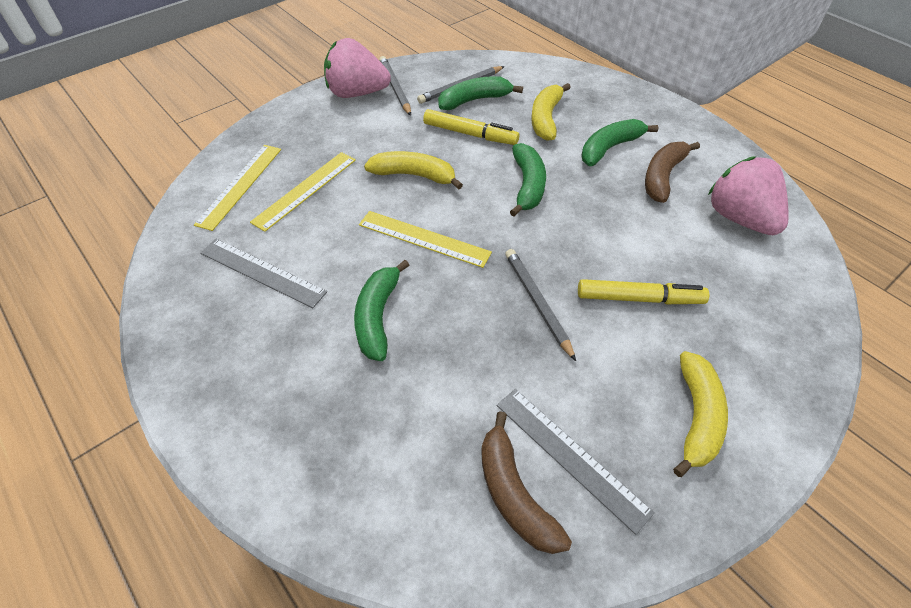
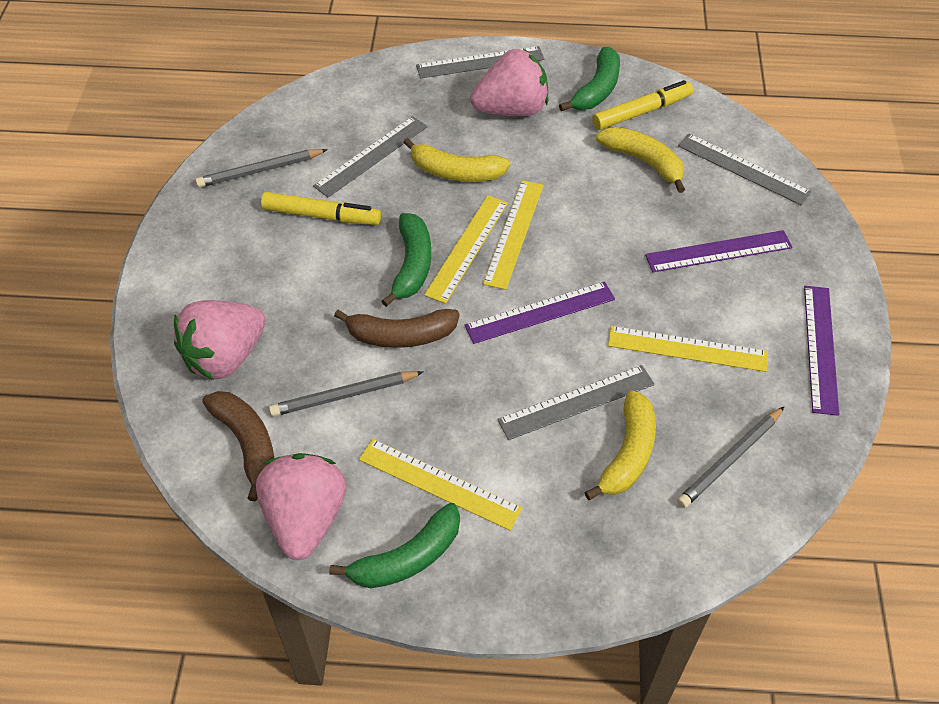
green banana: [354,260,409,361] [438,76,523,110] [510,143,546,216] [581,119,658,166] = 4 -> [329,503,460,588] [382,213,431,307] [559,47,620,111] = 3
grey ruler: [200,239,327,308] [497,389,655,535] = 2 -> [313,116,428,198] [416,46,544,79] [497,365,655,440] [678,134,812,205] = 4
pink strawberry: [324,38,391,98] [708,156,789,235] = 2 -> [174,300,265,380] [256,453,347,560] [471,49,548,116] = 3
purple ruler: none = 0 -> [465,282,615,344] [645,230,793,272] [804,286,839,416] = 3
yellow ruler: [194,145,281,231] [250,152,356,232] [359,211,492,268] = 3 -> [359,439,523,531] [424,195,508,304] [483,180,544,290] [608,326,768,372] = 4

